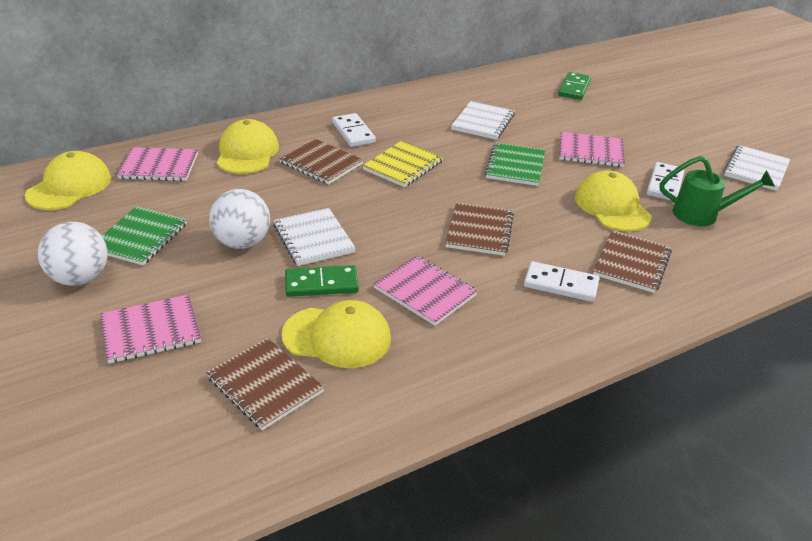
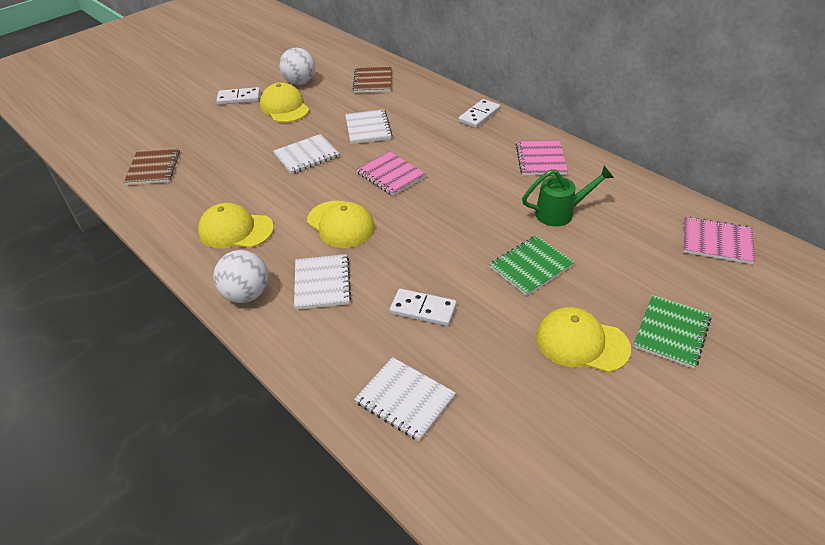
brown notebook: [206,338,324,430] [279,138,363,185] [445,202,514,256] [593,230,672,293] = 4 -> [124,148,180,185] [352,66,392,93] = 2
green domino: [285,265,359,297] [558,72,591,100] = 2 -> none = 0
pink notebook: [100,294,201,363] [117,147,198,181] [373,255,478,326] [559,132,625,167] = 4 -> [356,151,426,196] [516,140,568,176] [683,217,755,264] = 3
white notebook: [273,208,356,266] [451,101,515,140] [724,145,790,191] = 3 -> [273,134,340,174] [294,254,351,310] [345,109,392,144] [354,357,456,441] = 4
yellow notebook: [362,140,443,187] = 1 -> none = 0

